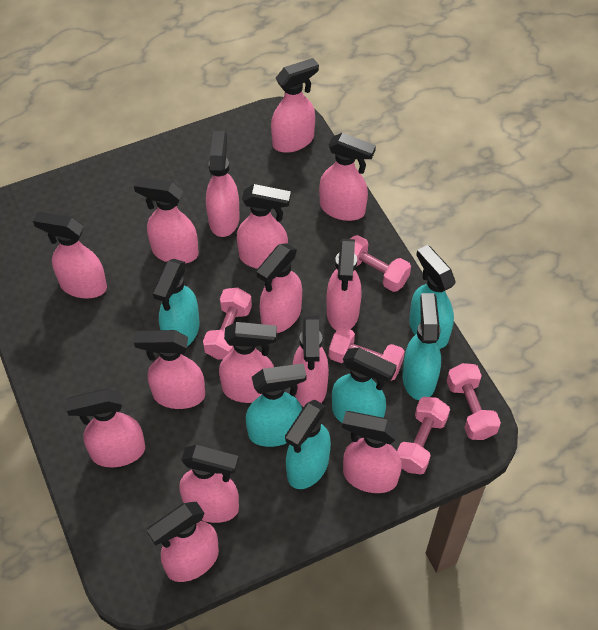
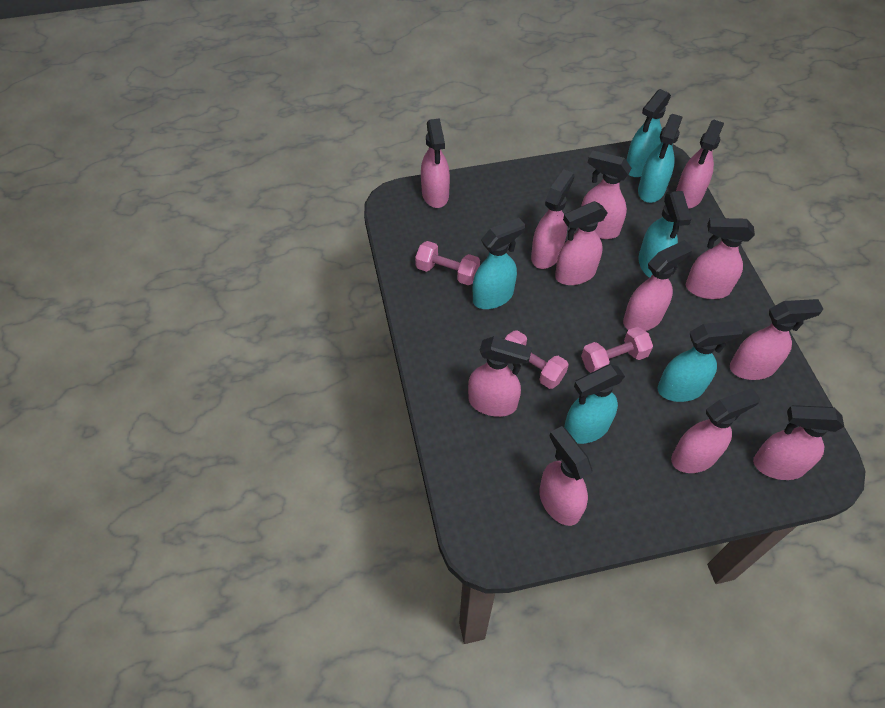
pink dumbbell: [203,288,252,360] [329,327,405,381] [350,235,411,292] [397,397,450,475] [447,363,501,440] = 5 -> [415,241,480,285] [505,330,569,389] [581,327,653,373] = 3
pink spray bottle: [33,212,107,299] [66,389,145,467] [134,177,199,264] [134,330,205,409] [147,502,219,582] [179,445,239,523] [206,131,240,237] [219,322,277,403] [237,184,291,269] [256,243,302,333] [271,58,319,153] [293,316,329,407] [319,133,376,221] [327,239,362,330] [342,411,402,493] = 15 -> [421,118,450,208] [468,336,532,417] [531,169,574,269] [539,426,592,526] [555,201,608,285] [581,150,631,239] [623,240,693,331] [671,388,760,473] [676,120,724,208] [686,218,755,299] [730,299,823,380] [753,405,844,480] = 12

